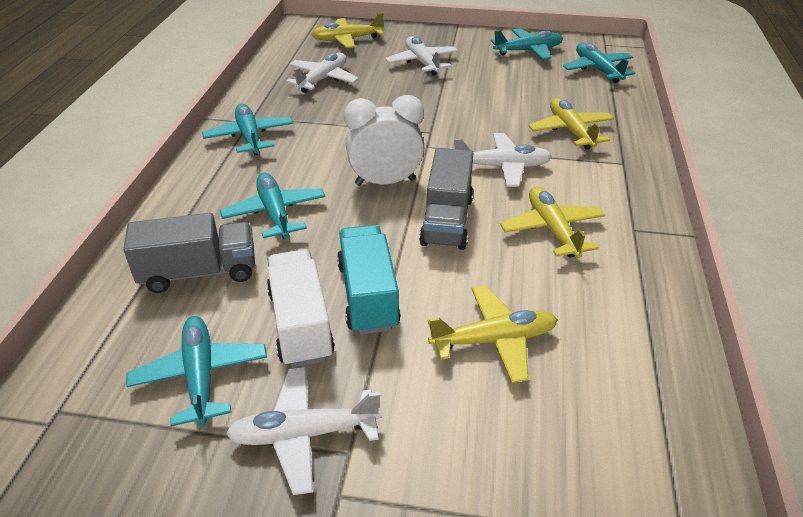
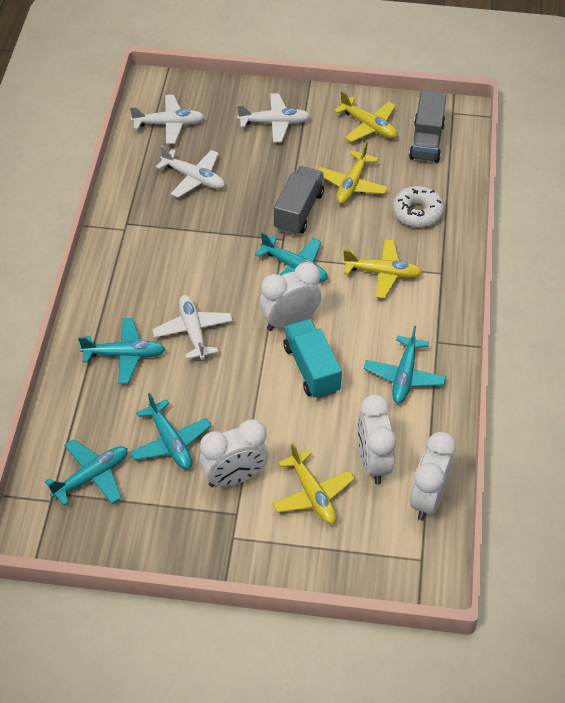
white clock: [344,95,424,186] = 1 -> [200,419,268,487] [259,262,321,331] [358,394,396,484] [410,432,456,520] = 4
white donut: none = 0 -> [393,186,444,227] = 1
white truck: [267,249,335,368] = 1 -> none = 0

